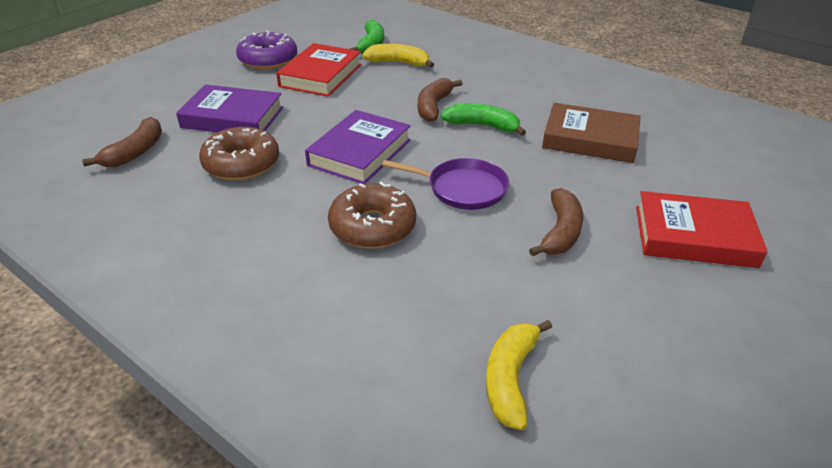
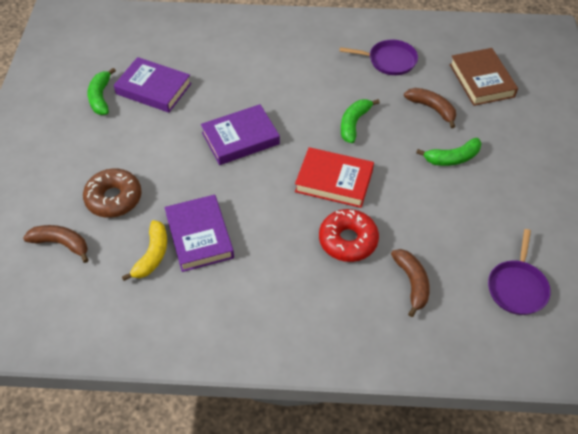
brown donut: [199,127,279,181] [328,181,416,249] = 2 -> [83,169,142,218] = 1
green banana: [350,20,384,54] [441,103,526,136] = 2 -> [87,68,116,115] [341,99,380,143] [416,138,482,166] = 3
purple book: [176,85,283,132] [305,110,411,184] = 2 -> [114,57,192,113] [165,195,234,272] [201,104,280,165] = 3
purple donut: [236,31,297,69] = 1 -> none = 0
purple pan: [382,158,509,210] = 1 -> [339,40,418,75] [488,229,551,315] = 2
red book: [276,43,361,97] [636,191,768,268] = 2 -> [295,147,374,208] = 1
red donut: none = 0 -> [319,209,379,262] = 1
yellow banana: [362,44,434,68] [486,320,552,430] = 2 -> [122,220,167,281] = 1

